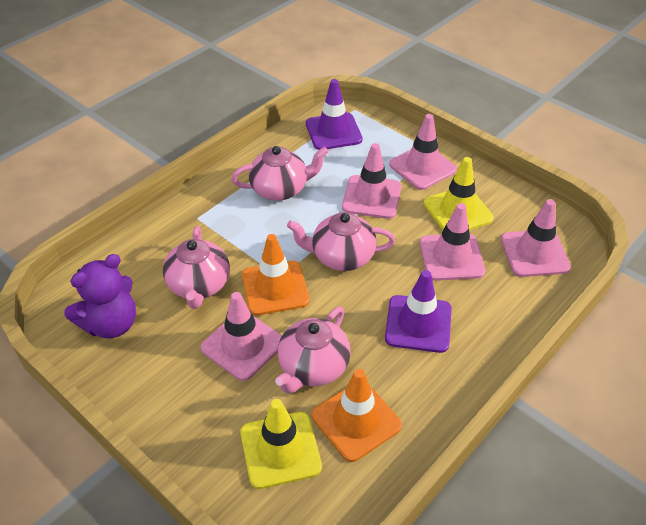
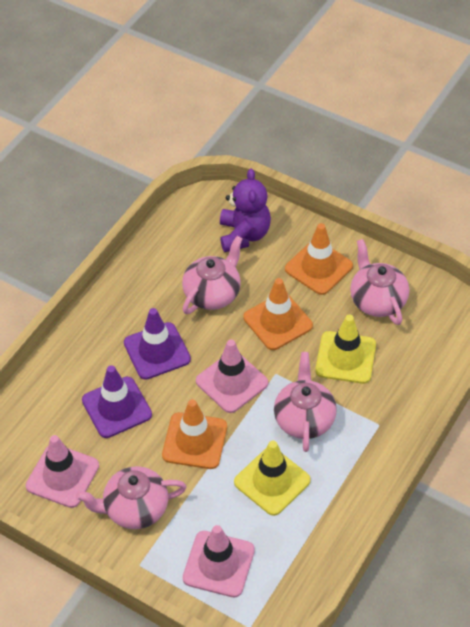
orange traffic cone: [242,234,309,315] [312,369,402,462] = 2 -> [162,399,227,469] [243,278,313,350] [285,223,353,295] = 3
pink traffic cone: [201,292,282,381] [342,143,401,219] [389,114,457,190] [420,203,486,281] [501,199,571,277] = 5 -> [26,435,99,508] [183,525,255,597] [196,340,268,413] = 3

